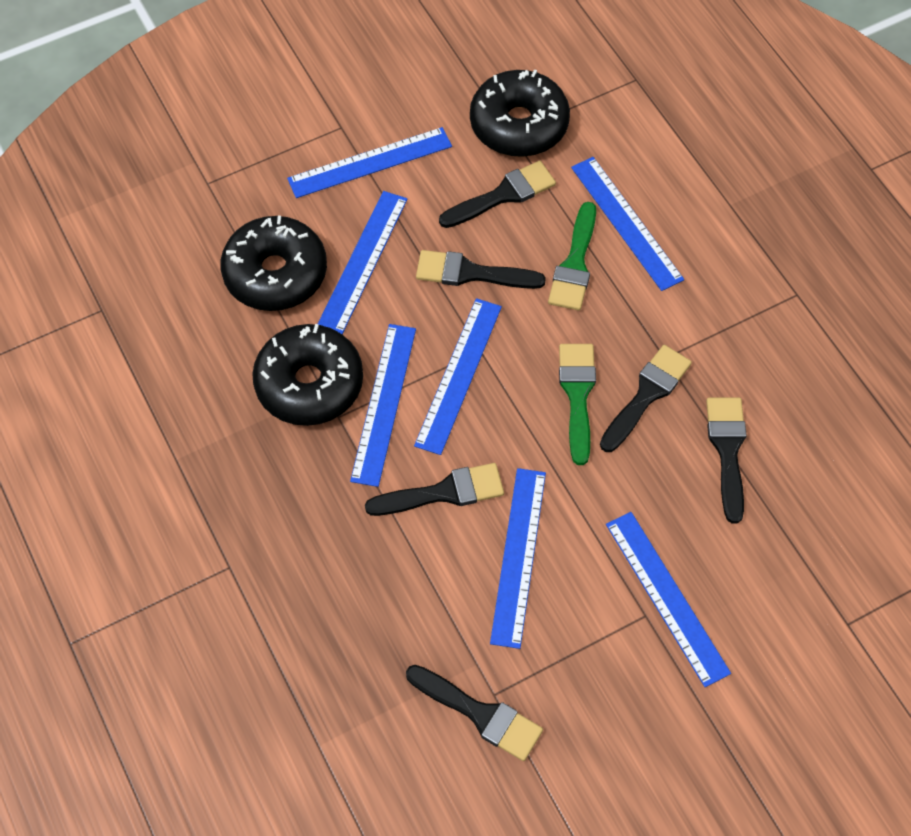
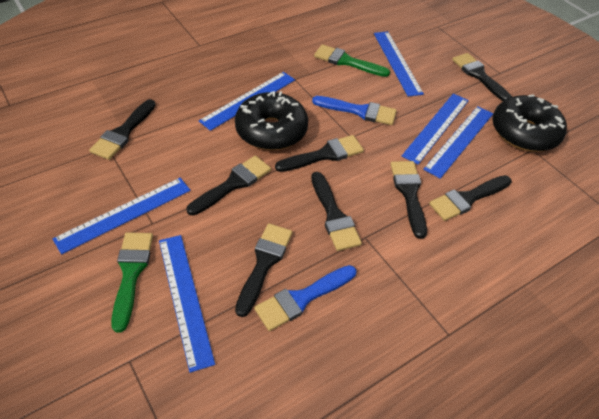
black brush: [365,463,504,516] [406,665,543,761] [416,250,546,289] [439,161,556,228] [600,345,692,452] [706,397,747,524] = 6 -> [89,99,156,160] [187,156,271,216] [235,223,292,317] [275,135,364,172] [311,172,362,251] [391,161,427,239] [429,175,512,221] [452,53,512,101] = 8
black donut: [220,216,327,311] [252,324,363,426] [470,69,570,157] = 3 -> [235,91,308,150] [492,94,567,152] = 2
blue brush: none = 0 -> [254,265,356,331] [312,96,397,125] = 2
blue ruler: [287,127,452,198] [318,191,408,334] [350,324,416,487] [414,298,502,455] [490,468,546,649] [571,157,684,291] [606,512,731,687] = 7 -> [53,178,191,254] [159,235,215,373] [199,72,295,131] [374,31,424,97] [402,93,469,165] [423,106,493,179] = 6

